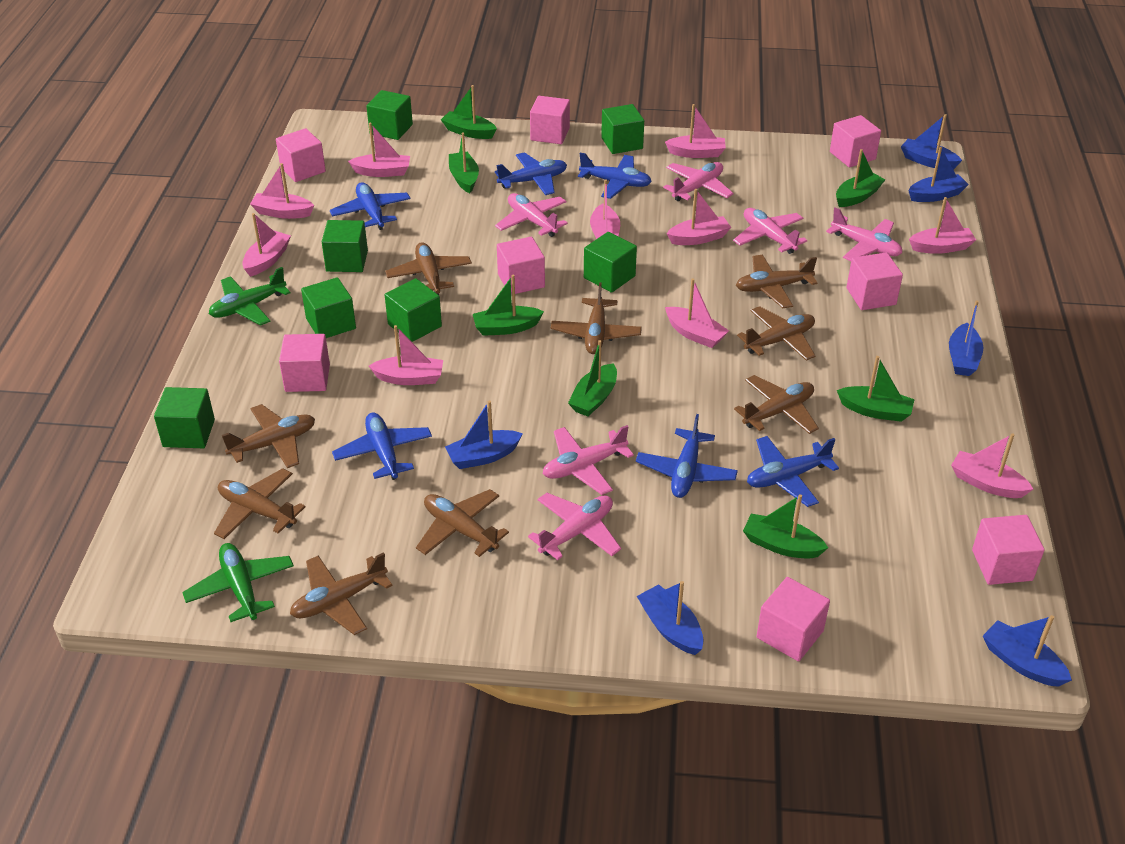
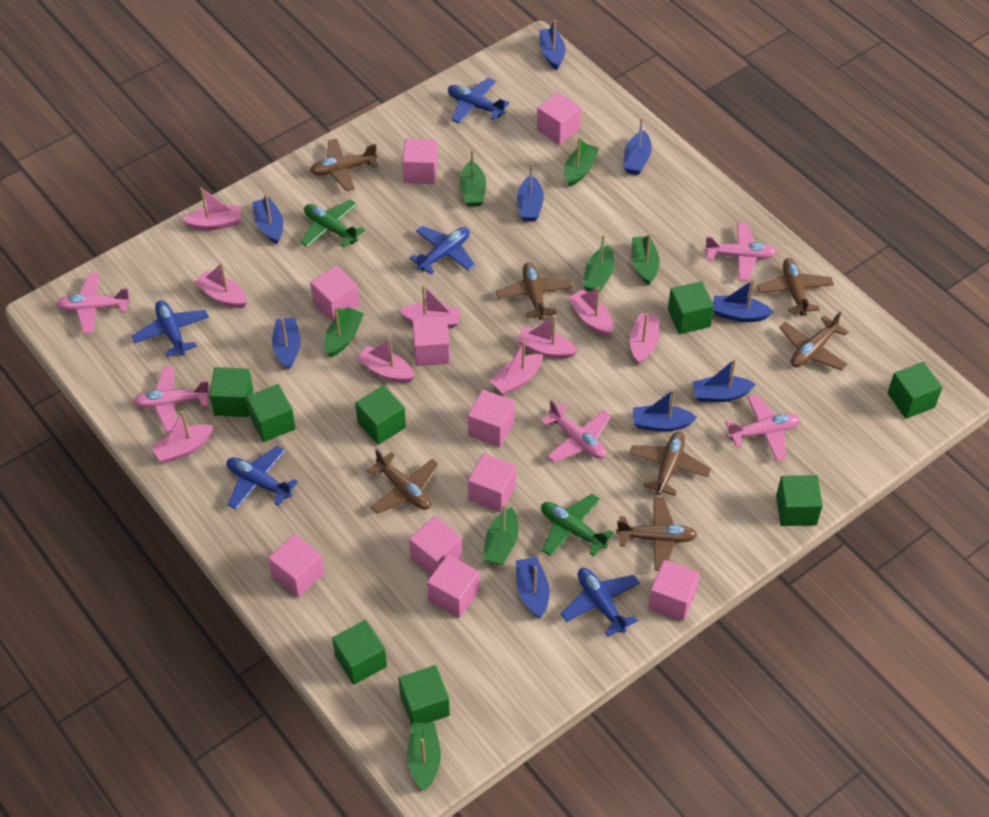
blue boat: [445,401,523,469] [637,581,704,655] [901,114,962,170] [908,147,969,202] [949,300,984,376] [983,615,1072,687] = 6 -> [252,194,283,244] [272,318,301,370] [516,557,550,618] [517,164,544,222] [539,20,566,70] [624,117,652,175] [633,389,697,432] [692,359,756,402] [713,279,774,322] = 9
blue plane: [330,182,411,230] [332,412,432,480] [495,152,567,195] [578,153,652,199] [636,414,738,498] [747,436,839,507] = 6 -> [132,300,209,357] [227,446,298,510] [410,226,475,275] [448,78,509,123] [561,568,640,637] = 5
brown plane: [214,468,305,539] [222,404,315,468] [290,552,393,635] [385,242,472,295] [416,489,509,557] [551,282,642,354] [734,375,819,434] [736,255,817,308] [737,306,815,361] = 9 -> [310,139,378,191] [367,449,439,514] [496,262,573,320] [616,498,698,571] [629,432,711,496] [757,258,834,316] [780,311,849,371] = 7
green cube: [154,387,215,448] [301,277,356,338] [322,220,368,272] [366,90,413,140] [385,278,442,342] [584,232,637,293] [601,104,644,154] = 7 -> [209,367,253,417] [246,384,296,442] [332,620,387,685] [355,385,406,445] [398,665,450,726] [668,281,714,334] [776,475,823,526] [887,362,942,419] = 8
pink boat: [242,213,291,277] [250,163,314,219] [348,123,410,177] [369,325,443,385] [590,179,620,239] [665,104,726,158] [665,278,729,348] [667,189,731,245] [909,197,976,254] [951,433,1033,498] = 10 -> [151,411,213,463] [182,187,241,231] [194,263,247,308] [357,338,415,383] [399,284,461,328] [490,340,543,395] [517,315,578,359] [568,287,613,336] [630,313,659,365] = 9
pink cube: [276,128,326,182] [279,334,330,392] [497,237,545,295] [530,96,570,144] [757,577,830,662] [830,115,881,167] [847,252,903,310] [972,515,1045,585] = 8 -> [268,534,324,597] [310,266,359,322] [402,139,438,184] [409,516,462,575] [412,316,450,366] [427,555,480,618] [468,390,514,447] [468,453,516,512] [537,92,581,145] [648,560,700,621] = 10
pink plane: [495,193,568,237] [528,493,621,560] [543,425,634,495] [663,162,734,201] [733,208,807,254] [826,207,902,261] = 6 -> [57,273,131,334] [133,366,210,432] [541,400,611,463] [704,223,776,281] [725,394,800,461] = 5

